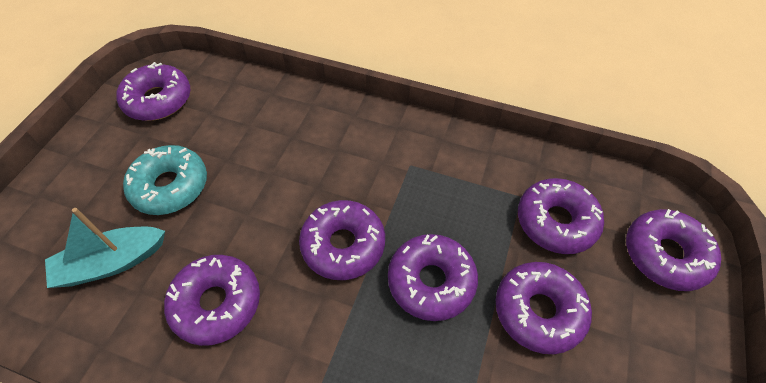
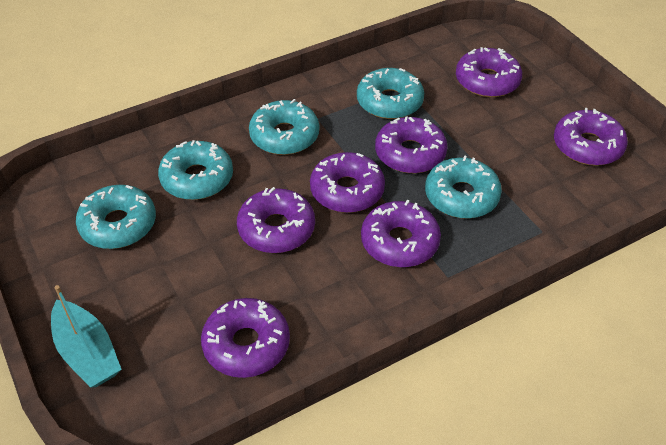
turquoise donut: [123,145,207,215] = 1 -> [76,185,156,249] [158,140,233,200] [249,99,319,155] [357,68,424,119] [425,155,502,219] = 5

